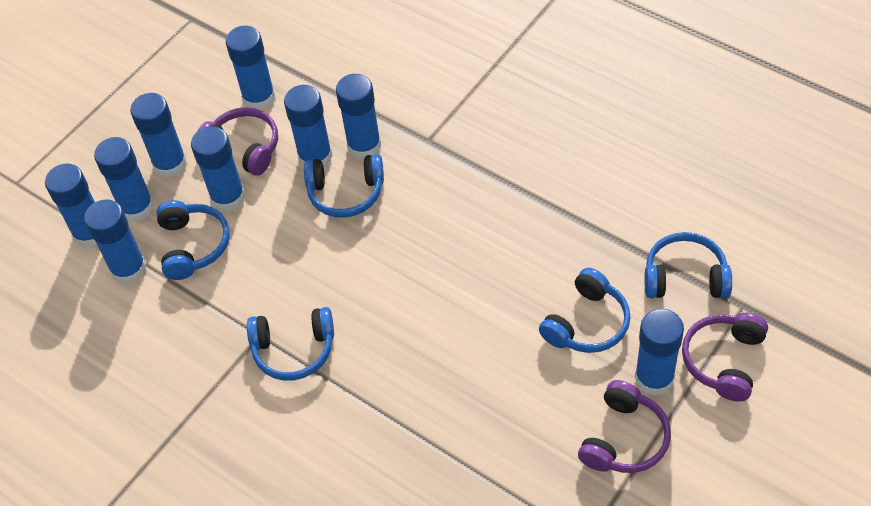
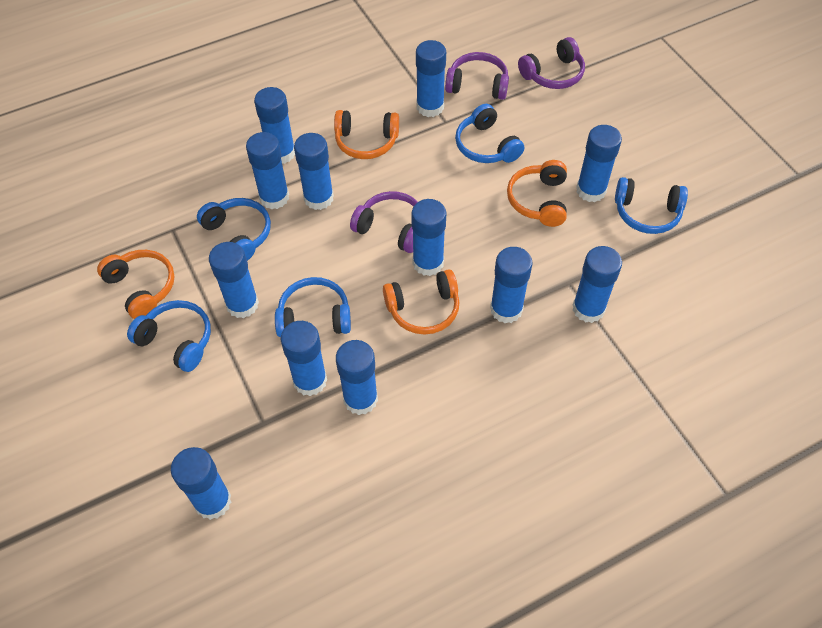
blue glue stick: [45,163,97,248] [84,199,147,284] [94,137,154,222] [130,93,187,178] [191,126,246,212] [226,26,275,110] [284,85,333,167] [336,74,381,160] [635,309,684,396] = 9 -> [171,447,231,520] [209,242,259,318] [246,132,289,209] [254,87,295,164] [281,321,327,396] [294,133,334,210] [336,340,378,415] [411,199,446,276] [416,40,446,117] [490,247,532,323] [572,246,622,323] [576,125,622,202] = 12
orange headphones: none = 0 -> [97,250,175,319] [334,110,399,159] [383,269,460,334] [507,160,567,227] = 4

